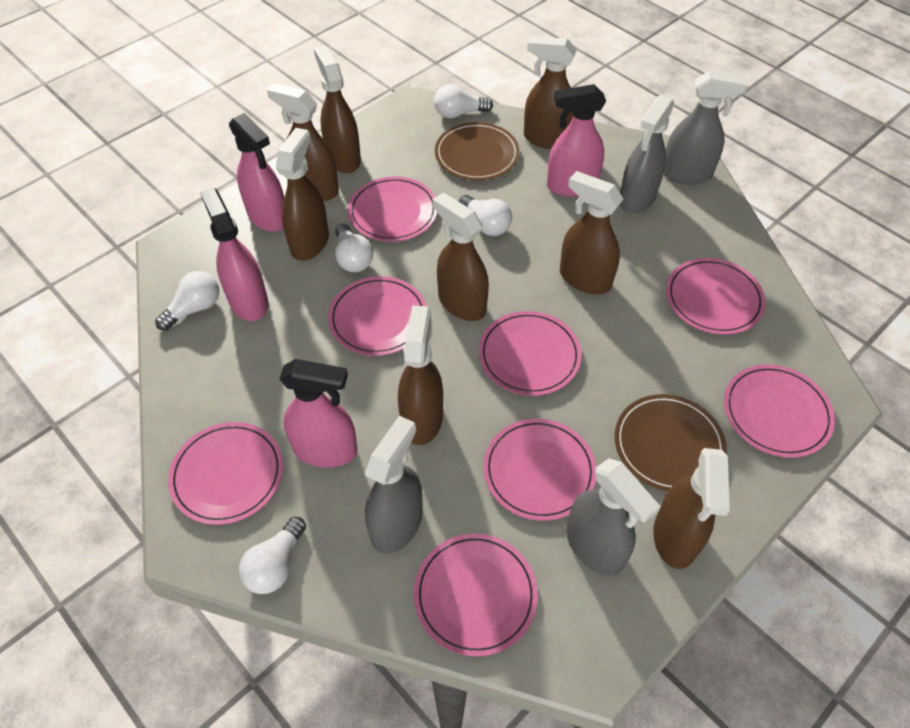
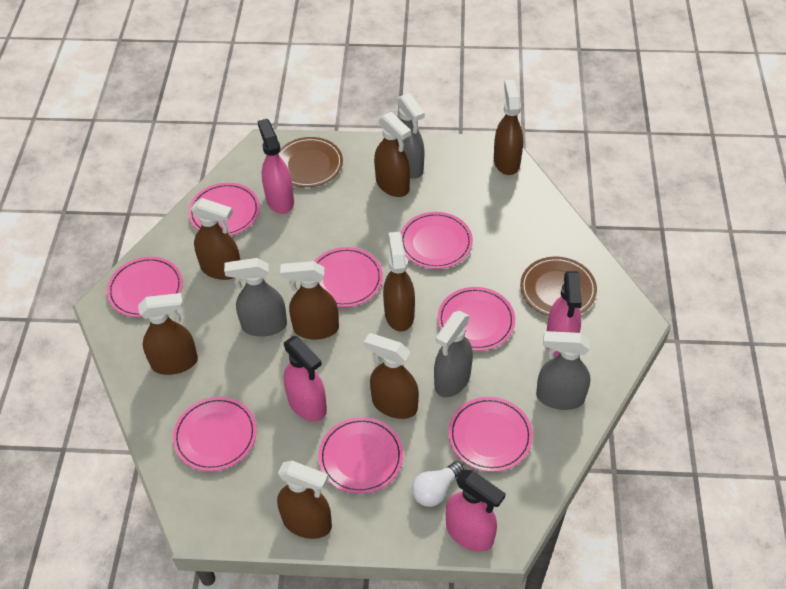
white light bulb: [155,271,219,331] [239,517,306,594] [335,223,373,272] [434,84,493,118] [459,195,512,236] = 5 -> [412,461,464,507] = 1

